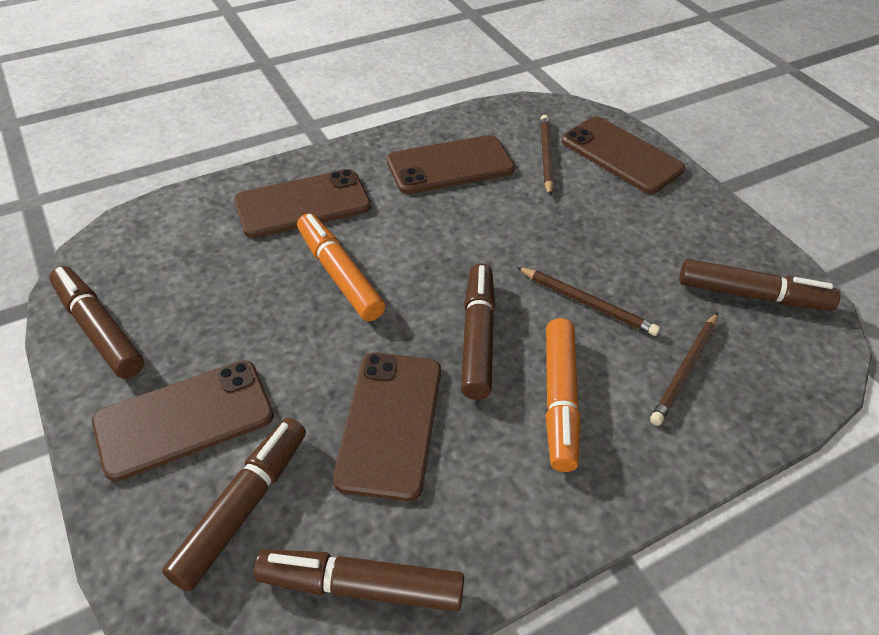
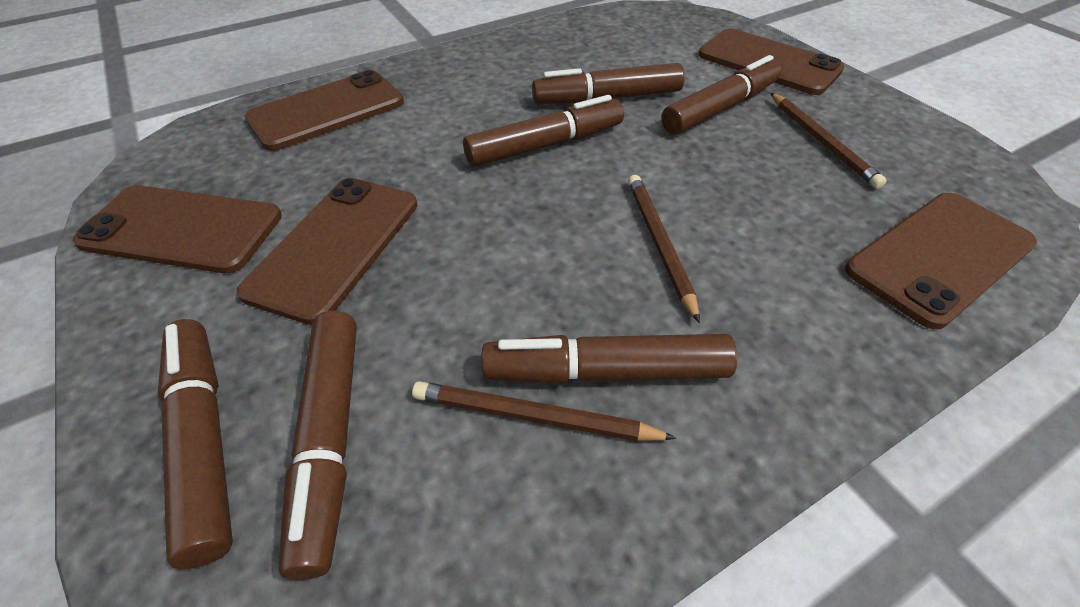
brown marker: [49,266,144,379] [162,418,306,591] [254,549,464,611] [461,264,495,400] [679,259,841,311] = 5 -> [158,319,233,569] [278,311,357,580] [463,95,624,167] [481,334,737,384] [532,63,685,104] [661,55,782,135] = 6
orange marker: [297,213,386,321] [545,318,581,472] = 2 -> none = 0

